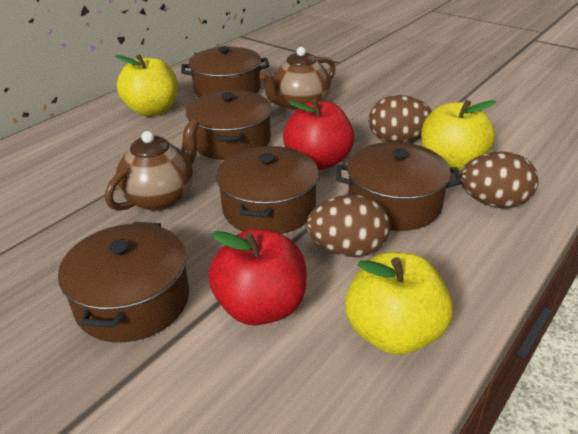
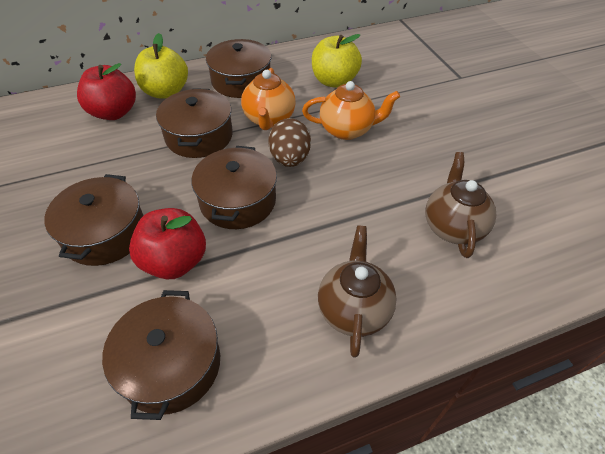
brown egg: [306,195,390,257] [369,95,432,142] [460,151,538,208] = 3 -> [268,118,311,167] = 1
orange teapot: none = 0 -> [241,68,296,130] [302,81,400,140] = 2
yellow apple: [116,54,178,117] [345,252,453,355] [421,100,496,172] = 3 -> [134,33,188,99] [312,34,362,88] = 2

